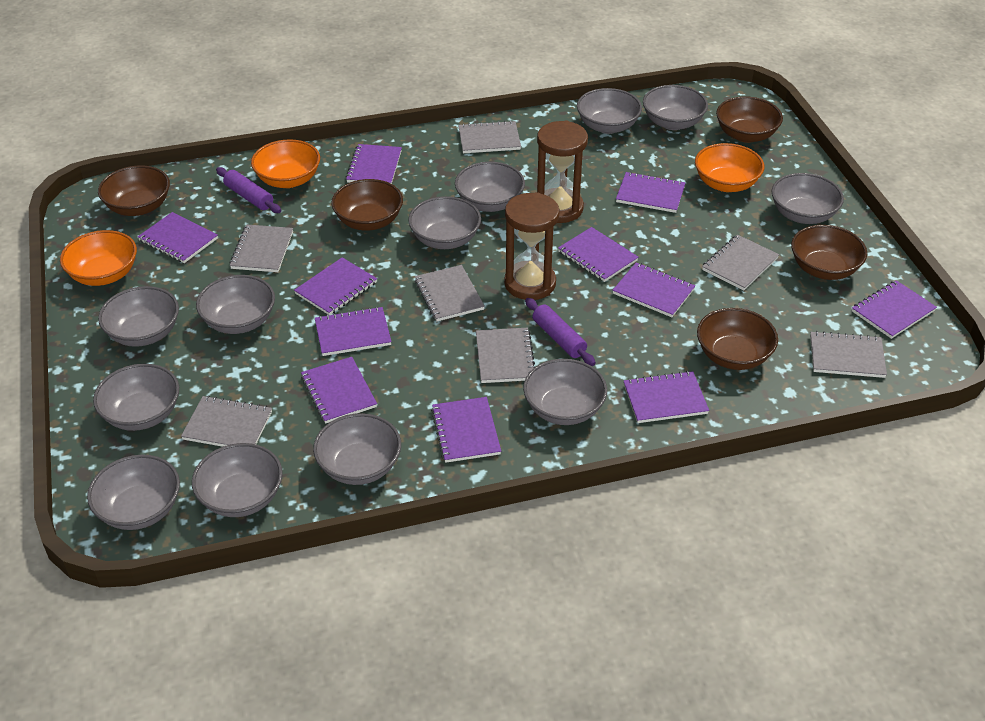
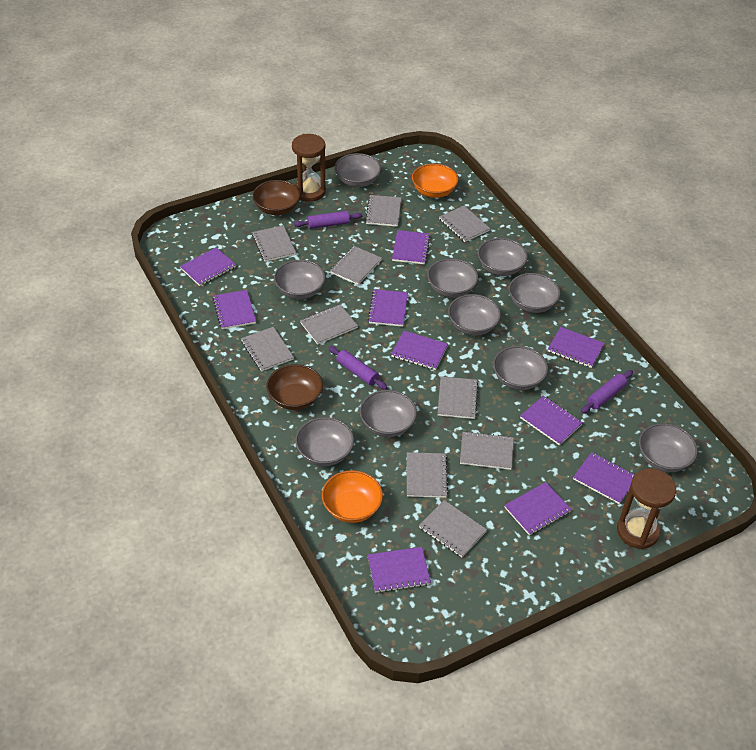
brown bowl: [98,165,170,216] [331,179,403,231] [697,308,778,370] [716,97,783,143] [791,225,867,280] = 5 -> [252,180,300,215] [267,364,323,410] = 2
grey bowl: [87,455,180,530] [93,364,179,431] [98,286,179,347] [192,443,283,517] [196,275,275,334] [313,413,401,485] [408,196,481,249] [455,162,525,212] [523,359,607,425] [577,88,642,134] [643,85,708,130] [772,173,844,224] = 12 -> [274,260,325,299] [295,417,354,466] [335,153,381,187] [359,390,417,437] [427,258,478,298] [448,294,501,336] [478,238,528,276] [493,346,548,390] [509,273,560,313] [639,423,698,472] = 10
grey notebook: [181,396,272,447] [230,224,293,272] [415,265,485,321] [458,120,521,153] [476,328,535,383] [702,235,779,290] [810,331,887,378] = 7 -> [241,327,294,372] [252,225,296,262] [300,304,358,345] [330,246,382,285] [365,195,401,227] [407,452,448,498] [419,500,487,557] [438,376,478,419] [439,206,490,242] [460,431,514,470] = 10
orange bowl: [60,230,137,286] [251,139,320,188] [695,143,764,192] = 3 -> [322,470,383,523] [412,164,459,198] = 2
purple notebook: [137,212,218,263] [294,257,377,315] [301,357,377,424] [315,307,392,356] [346,144,402,184] [431,397,501,463] [558,227,638,282] [613,262,695,317] [616,172,685,213] [624,371,709,423] [852,280,937,339] = 11 -> [180,247,236,286] [213,290,256,329] [368,289,408,327] [368,547,431,593] [391,331,448,370] [392,230,430,264] [504,482,572,535] [520,396,583,445] [548,327,605,368] [573,452,635,504] = 10
purple rolling pin: [216,167,281,213] [525,298,596,366] = 2 -> [294,211,362,229] [329,346,387,390] [581,370,633,413] = 3

